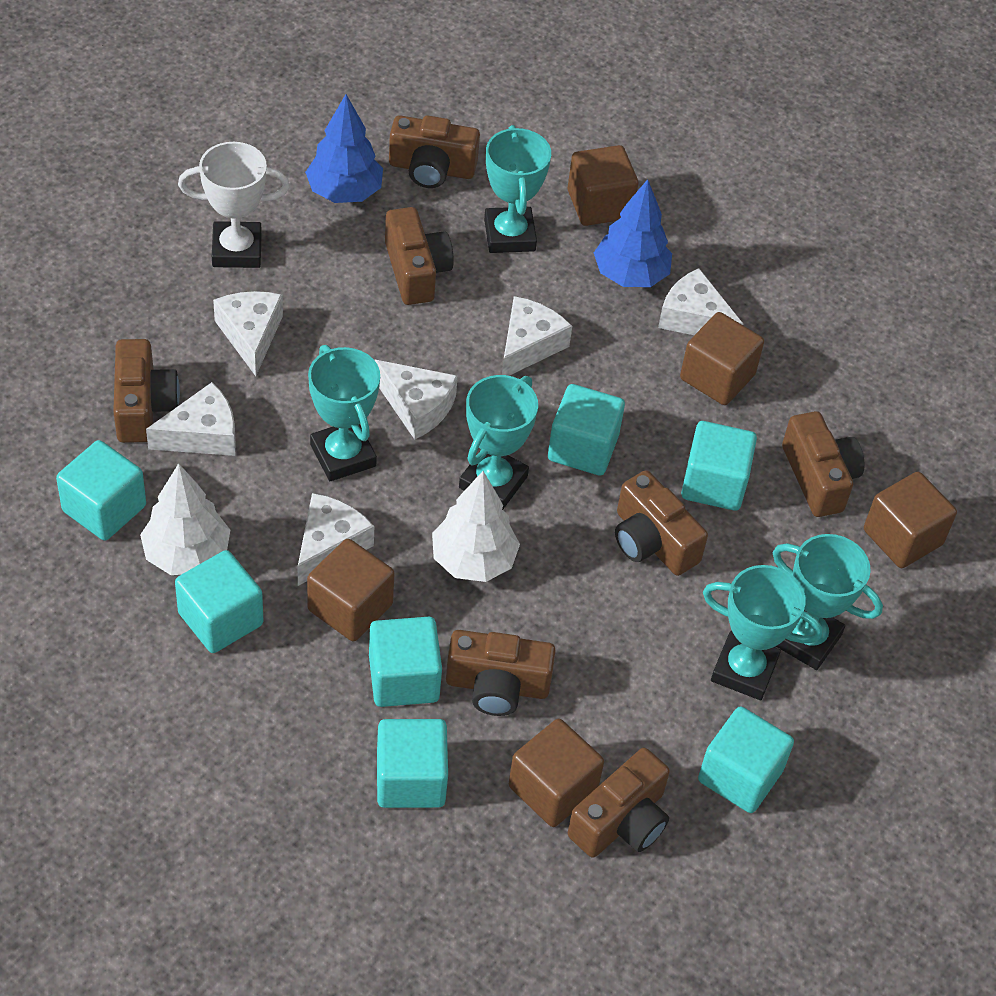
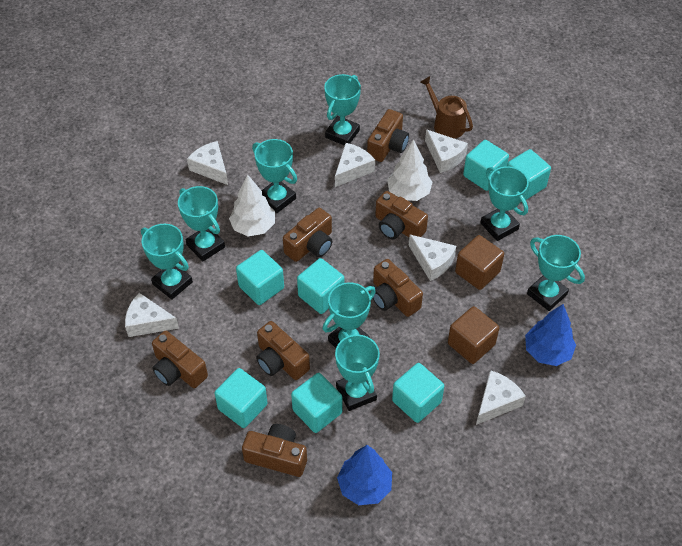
brown cube: [307,539,395,641] [509,719,604,827] [568,145,638,226] [680,312,764,405] [864,472,957,568] = 5 -> [448,306,499,364] [455,235,504,290] = 2
brown watering can: none = 0 -> [420,76,473,139] = 1
turquoise trophy: [308,345,380,481] [459,375,538,510] [484,125,551,253] [703,565,823,700] [773,534,883,670] = 5 -> [141,224,193,300] [178,186,225,261] [252,139,297,213] [322,282,376,348] [324,74,361,146] [335,332,380,411] [480,166,529,241] [527,235,585,311] = 8
white trophy: [178,142,290,268] = 1 -> none = 0

